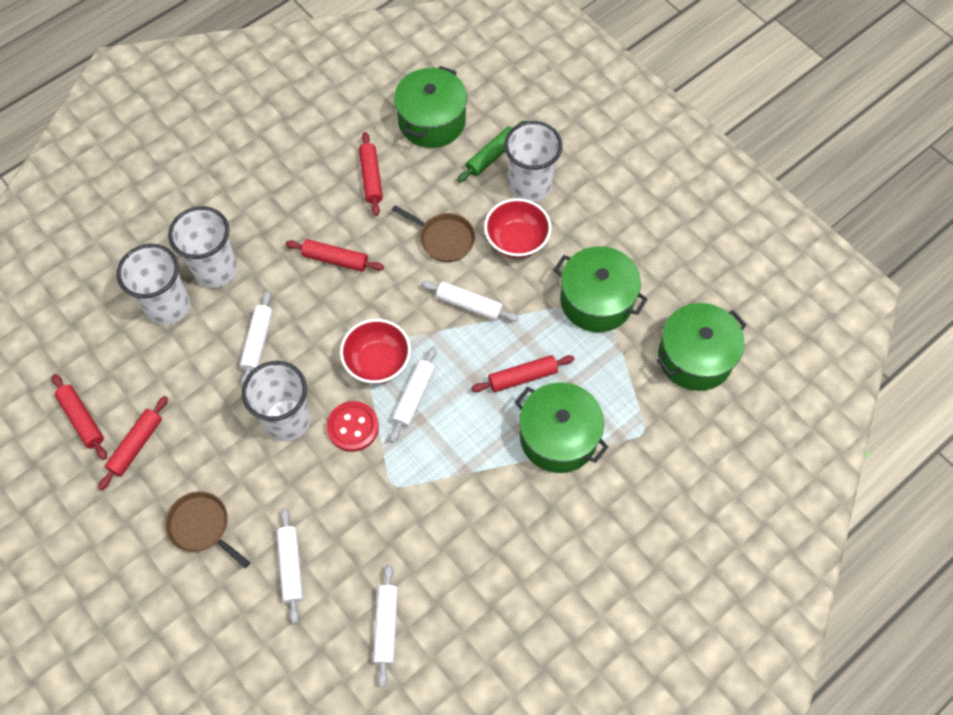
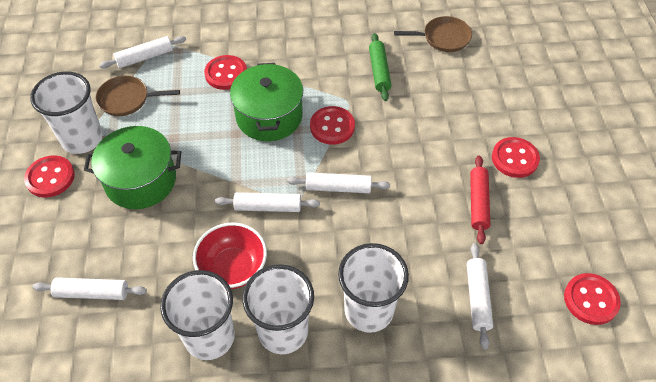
green pot: [394,66,467,148] [515,383,608,473] [554,246,648,332] [657,303,746,391] = 4 -> [84,126,181,209] [230,63,303,141] = 2
red bowl: [340,319,411,384] [484,198,551,258] = 2 -> [193,222,267,289] = 1
red button: [327,401,379,452] = 1 -> [24,155,75,198] [204,55,247,90] [310,106,355,145] [492,137,540,178] [564,273,621,325] = 5
red rolling pin: [52,374,107,460] [98,396,168,491] [286,239,384,272] [359,132,383,216] [471,355,575,392] = 5 -> [470,156,490,244] = 1

